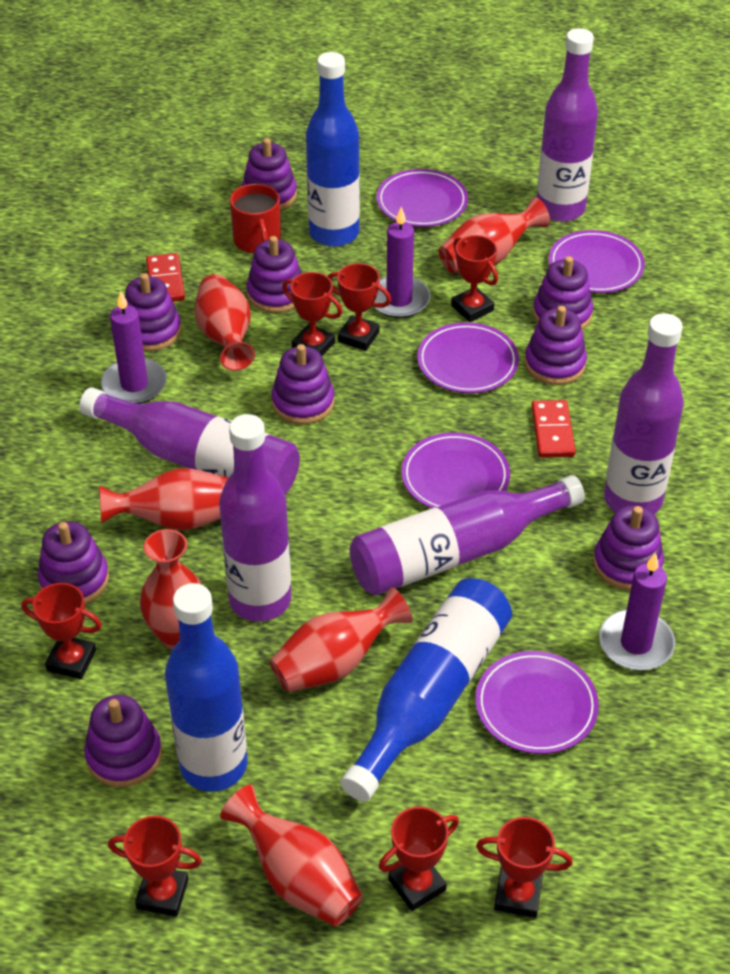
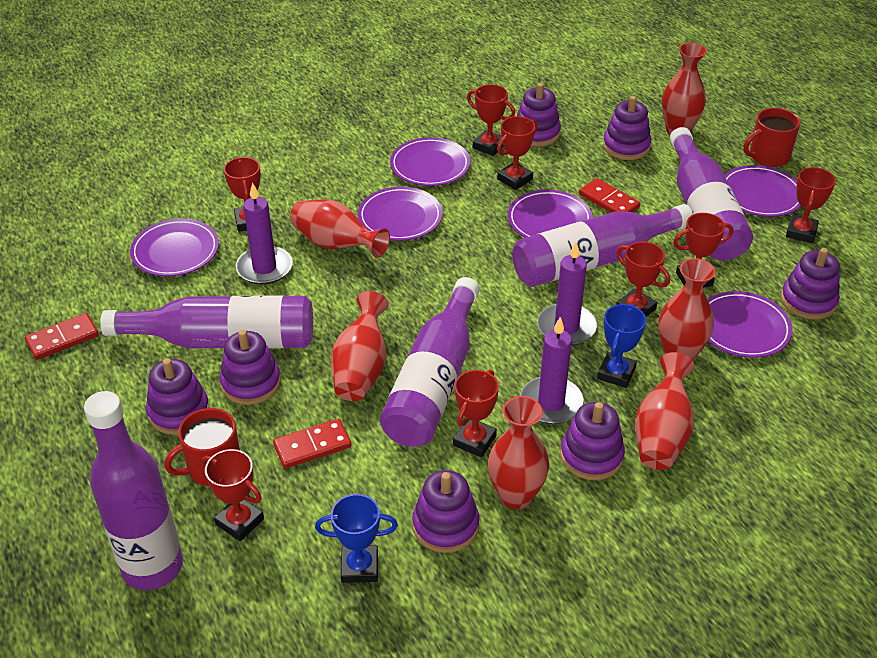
blue bottle: [165,583,248,792] [306,52,360,247] [341,578,512,802] = 3 -> none = 0
blue trophy: none = 0 -> [315,494,398,583] [597,304,646,388] = 2
purple plate: [376,169,468,227] [401,432,510,509] [417,322,519,393] [475,651,599,754] [549,230,645,293] = 5 -> [130,219,219,276] [358,187,442,241] [390,137,470,186] [508,190,593,238] [707,291,792,358] [724,165,801,217] = 6
purple stacking toy: [38,521,109,604] [84,695,162,787] [125,273,181,351] [242,138,297,210] [246,236,302,313] [271,344,335,424] [525,306,587,385] [533,256,593,330] [593,506,664,590] = 9 -> [146,358,209,435] [220,330,281,405] [412,470,479,553] [517,83,561,146] [560,402,625,480] [603,96,651,160] [781,248,840,320] = 7
red domino: [146,253,185,302] [531,400,575,458] = 2 -> [25,313,99,360] [273,419,351,469] [579,178,640,213] = 3
red mug: [230,184,281,254] = 1 -> [164,408,240,486] [744,108,800,167] = 2
red trophy: [21,583,102,679] [108,816,202,917] [282,272,342,356] [328,263,391,351] [379,807,459,911] [451,235,498,322] [476,817,573,918] = 7 -> [202,449,264,541] [224,157,260,232] [453,370,499,457] [467,84,515,156] [497,116,537,190] [616,242,670,317] [673,213,733,288] [786,167,836,243] = 8

